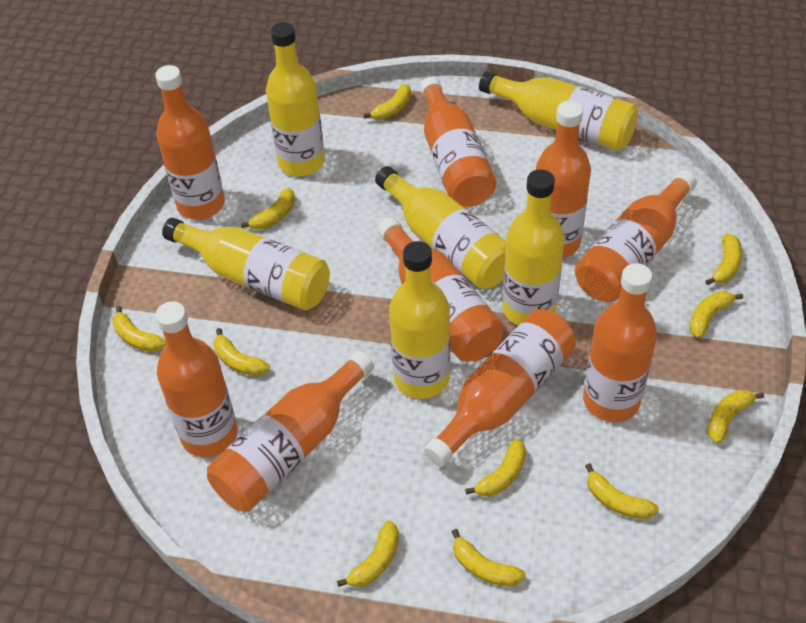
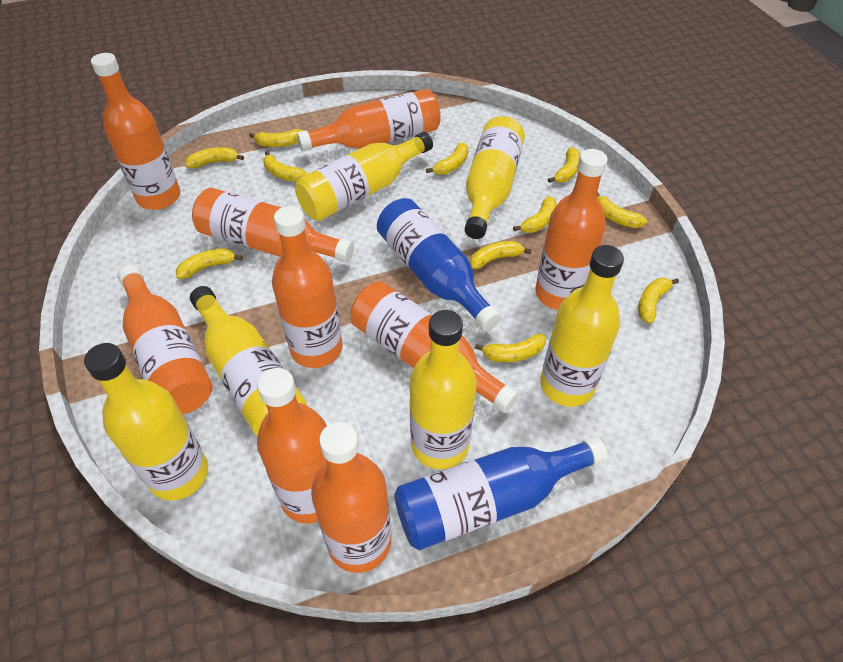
blue bottle: none = 0 -> [377,198,501,331] [394,436,607,550] = 2

